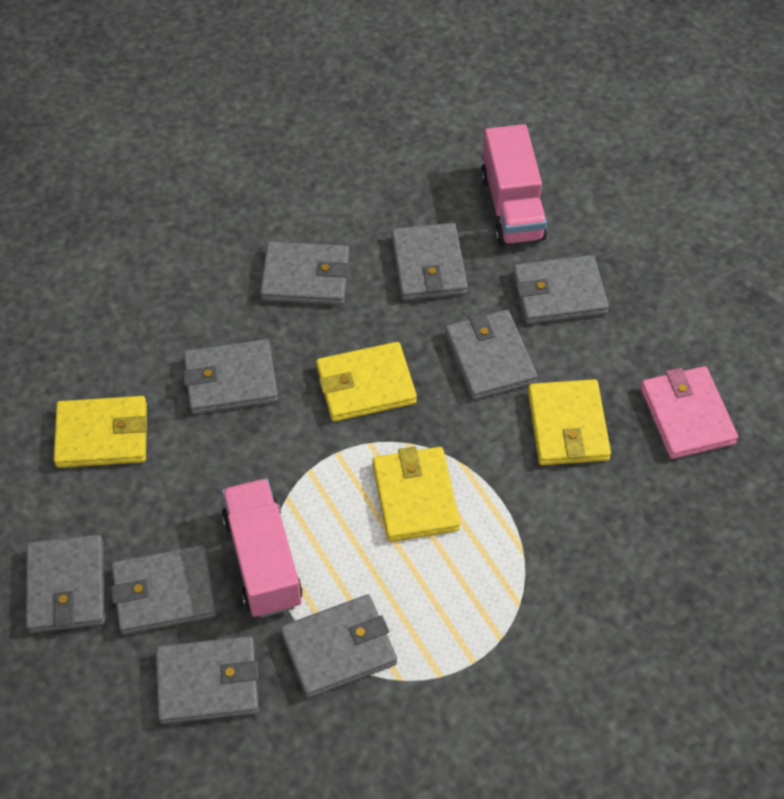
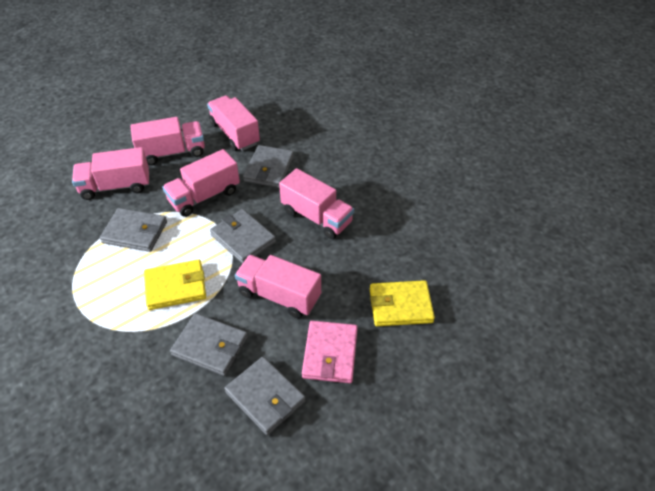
grey wallet: [26,535,105,633] [111,545,216,635] [156,636,259,724] [183,339,278,414] [260,241,350,305] [280,594,397,698] [392,223,468,301] [445,310,538,400] [513,255,609,324] = 9 -> [100,208,167,252] [170,313,248,376] [210,209,276,264] [224,356,306,435] [243,145,294,188] = 5
pink truck: [222,478,303,618] [481,124,548,245] = 2 -> [72,147,149,200] [130,117,205,165] [162,149,240,217] [207,95,260,151] [235,255,321,318] [279,168,354,239] = 6
yellow wallet: [54,396,147,468] [316,342,417,422] [373,446,460,542] [528,379,611,465] = 4 -> [144,260,206,310] [370,280,435,326] = 2

